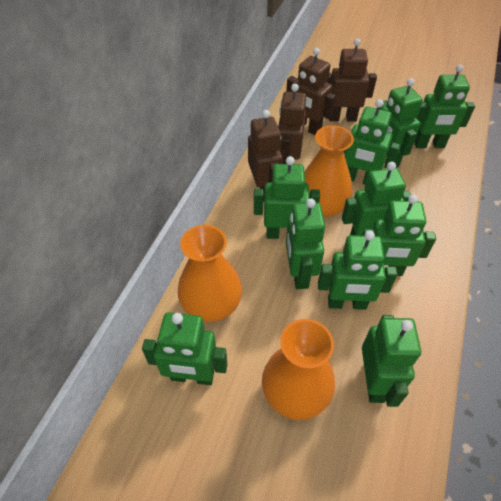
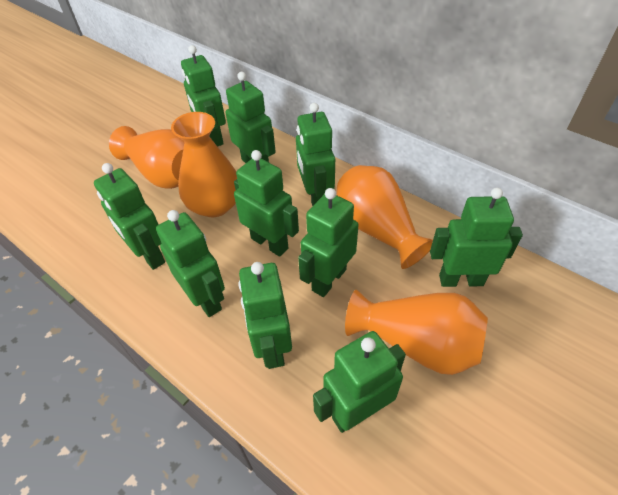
brown robot: [248,110,283,202] [278,84,306,164] [286,48,336,135] [327,38,377,122] = 4 -> none = 0
orange vase: [178,225,242,322] [262,319,335,420] [304,125,354,217] = 3 -> [109,126,185,189] [171,112,237,217] [337,165,433,269] [345,290,488,375] = 4

